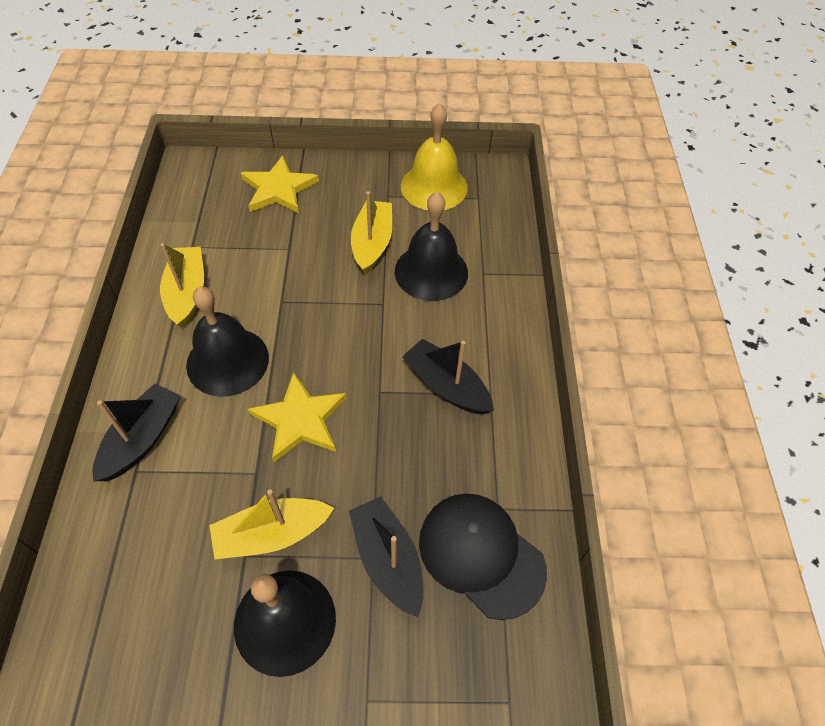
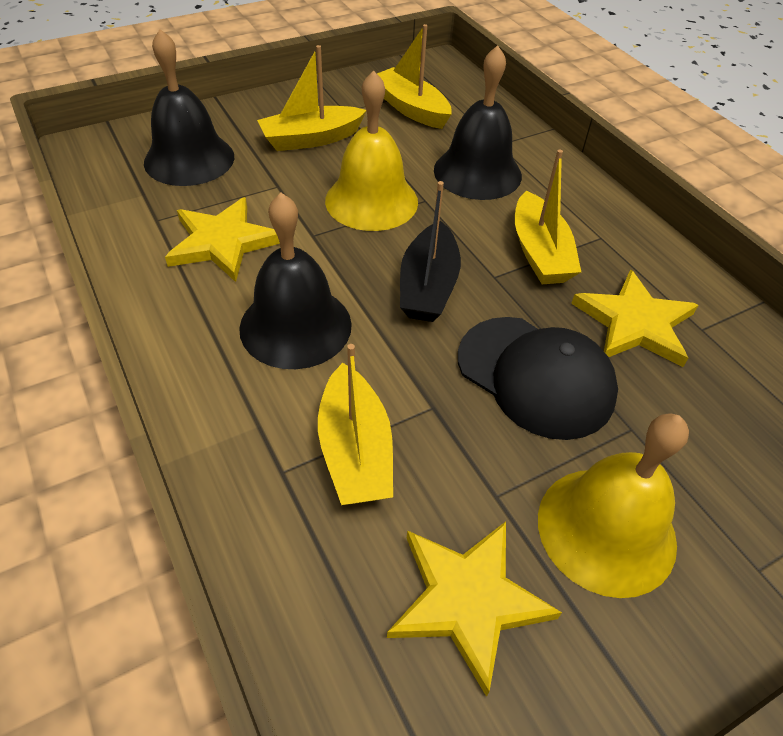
black boat: [93,383,180,481] [349,497,423,617] [402,339,494,414] = 3 -> [400,181,461,322] = 1
yellow bell: [401,103,468,210] = 1 -> [325,70,418,231] [538,414,689,598] = 2
yellow boat: [160,243,204,328] [209,489,334,560] [351,191,392,274] = 3 -> [257,45,366,151] [318,344,393,505] [377,24,452,129] [515,149,581,284] = 4
yellow star: [241,155,319,213] [248,371,346,462] = 2 -> [165,197,280,282] [387,521,562,697] [571,269,698,367] = 3

